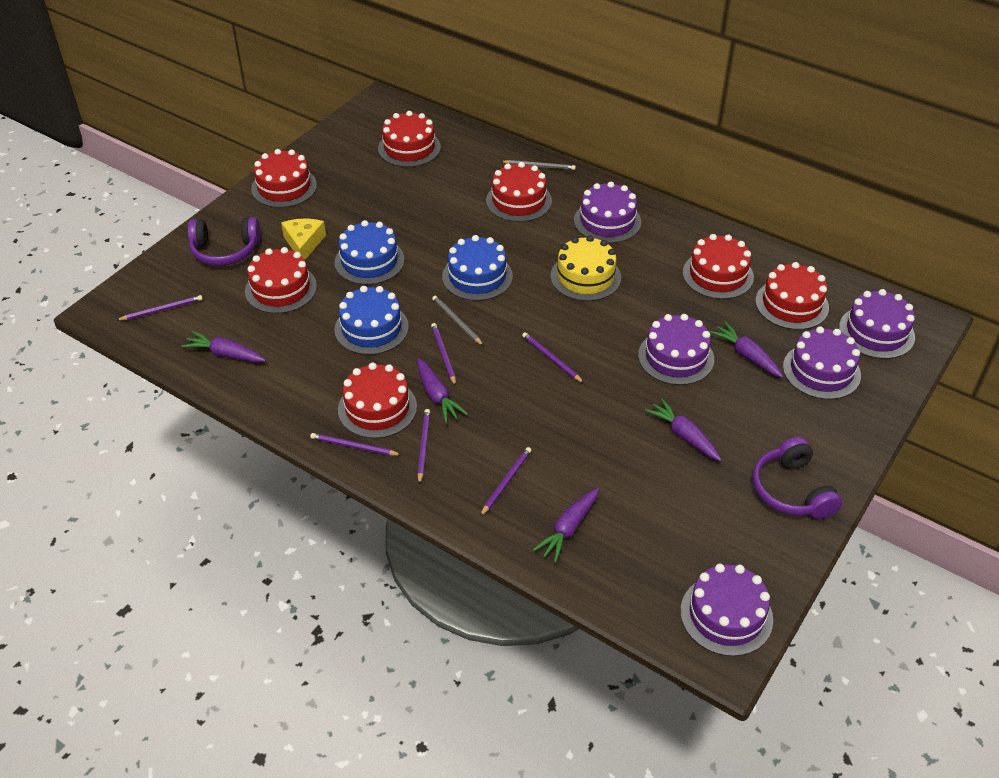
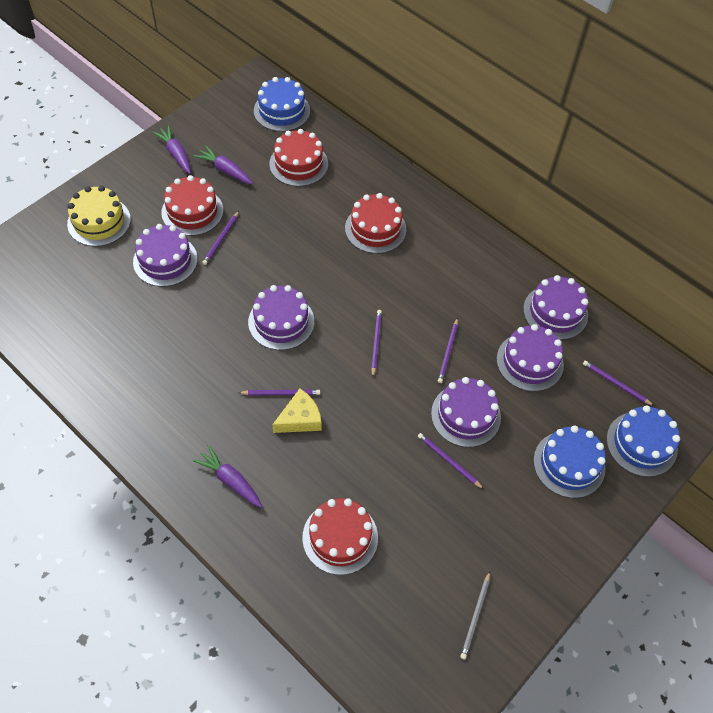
grey pencil: [432,296,484,346] [501,160,576,170] = 2 -> [460,571,490,659] = 1
purple carrot: [181,331,266,362] [417,358,468,423] [533,488,599,563] [645,398,722,461] [710,321,783,378] = 5 -> [152,125,191,174] [193,445,263,508] [194,145,253,184] = 3
purple headphones: [188,217,261,266] [753,437,842,519] = 2 -> none = 0
red cake: [245,247,317,314] [251,149,317,208] [338,363,417,439] [378,111,441,167] [486,162,552,222] [683,234,754,299] [755,262,829,330] = 7 -> [161,175,223,236] [269,129,328,186] [302,498,378,575] [345,193,406,254] = 4

